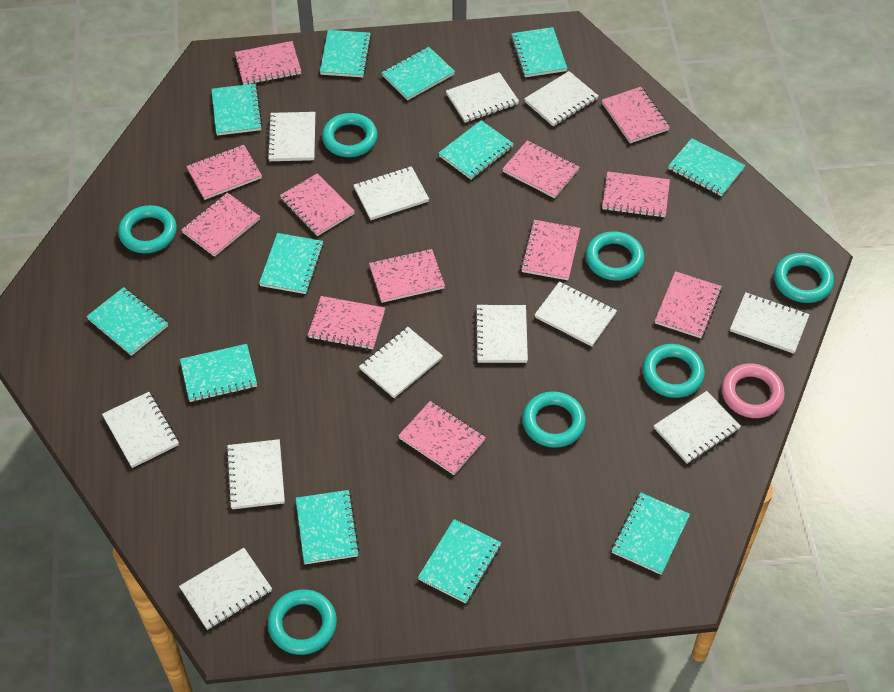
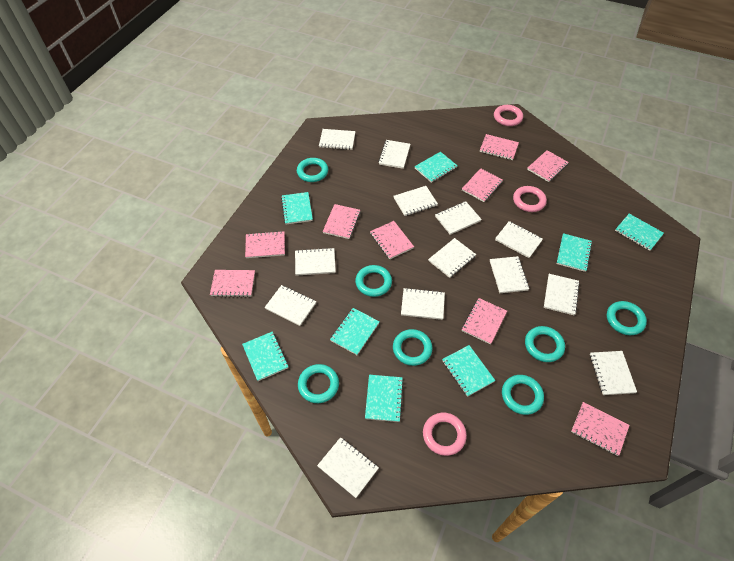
pink notebook: [181,193,260,257] [186,145,262,200] [235,41,301,85] [280,173,355,236] [308,296,385,350] [369,249,445,303] [398,401,486,475] [502,141,579,198] [520,220,581,280] [602,87,670,143] [602,171,670,218] [655,271,722,338] = 12 -> [210,270,255,297] [245,231,285,258] [323,204,360,239] [370,221,414,259] [462,168,503,202] [462,298,507,345] [480,134,519,160] [527,150,569,182] [571,402,630,456] = 9
pink ring: [722,363,785,418] = 1 -> [423,413,467,456] [494,105,523,126] [513,186,547,212] = 3
turquoise notebook: [86,287,168,356] [180,344,257,402] [211,84,263,136] [259,233,324,294] [296,490,360,564] [320,30,372,77] [381,47,455,100] [418,519,501,604] [438,120,514,179] [511,27,567,77] [612,493,690,575] [668,138,746,196] = 12 -> [242,332,288,381] [281,192,313,224] [330,308,380,355] [365,375,404,422] [414,152,458,183] [442,345,495,397] [557,233,592,272] [615,214,664,251] = 8
white notebook: [102,392,179,468] [179,548,272,630] [226,439,285,509] [267,112,315,161] [354,166,429,220] [359,327,443,398] [446,72,519,123] [475,305,528,363] [524,71,598,127] [534,282,617,347] [654,391,741,464] [730,292,810,354] = 12 -> [264,285,316,326] [295,248,336,276] [317,437,379,498] [319,129,356,150] [378,140,410,169] [394,186,438,216] [401,288,445,320] [428,238,476,278] [435,201,482,235] [490,256,529,293] [495,221,543,258] [544,274,580,315] [590,351,637,395] = 13

